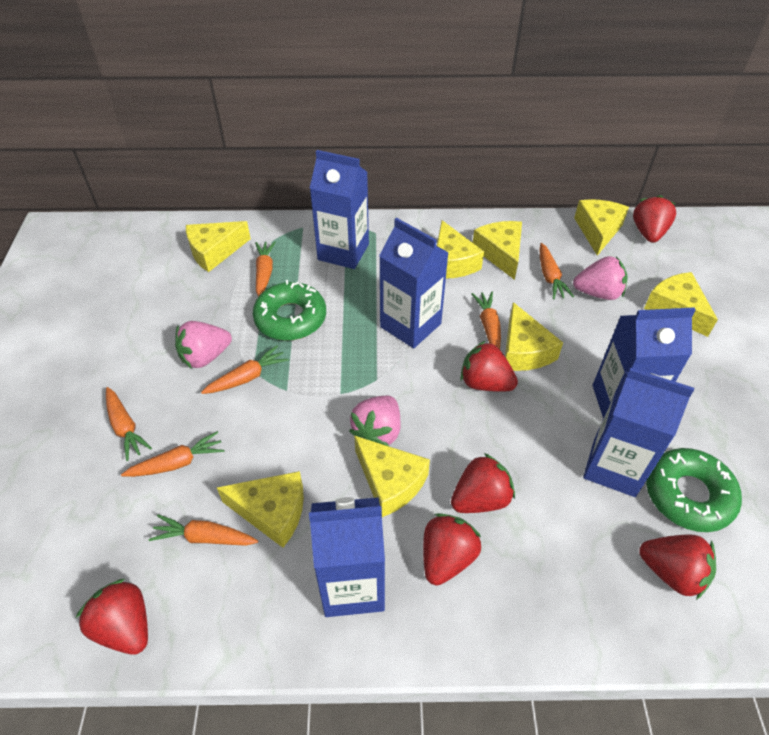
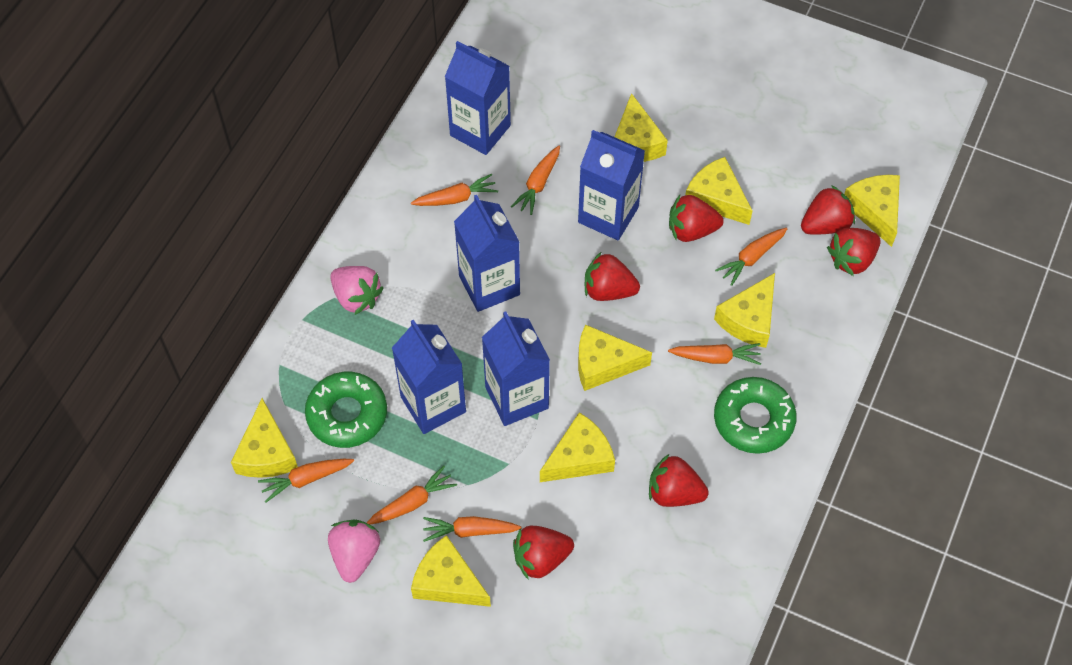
pink strawberry: [175,321,232,369] [349,396,400,446] [573,256,628,300] = 3 -> [328,520,380,583] [330,266,384,315] = 2

